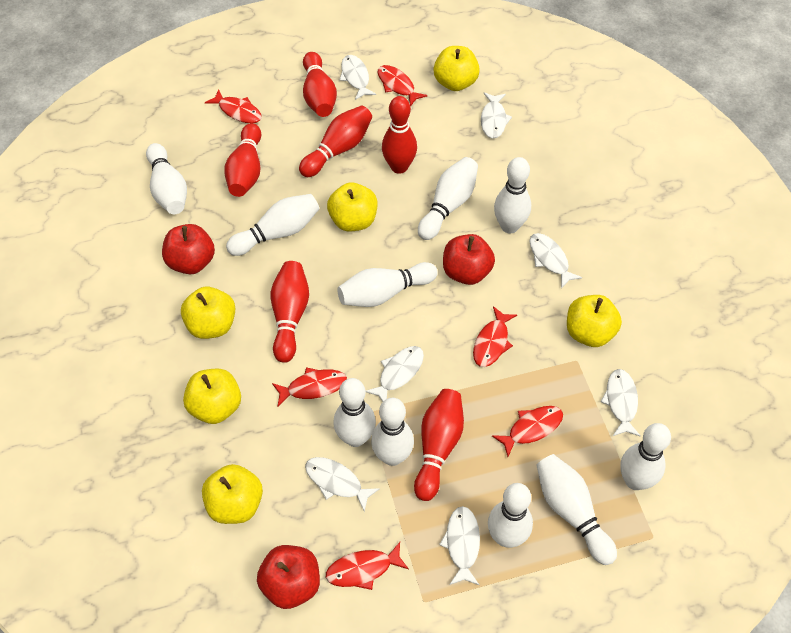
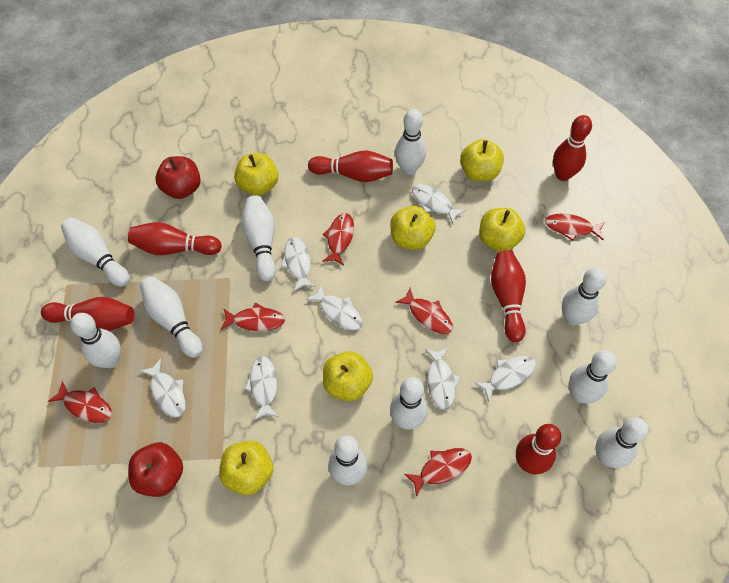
red apple: [162,224,215,274] [257,545,320,609] [443,234,495,285] = 3 -> [128,442,183,497] [155,156,201,199] = 2

